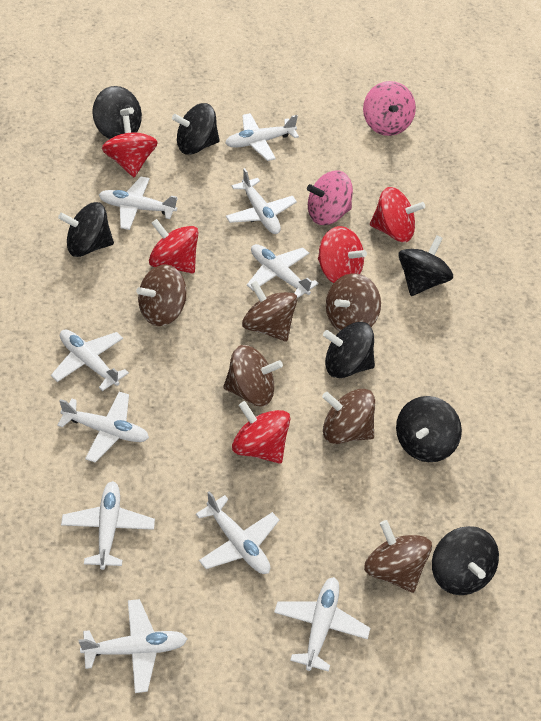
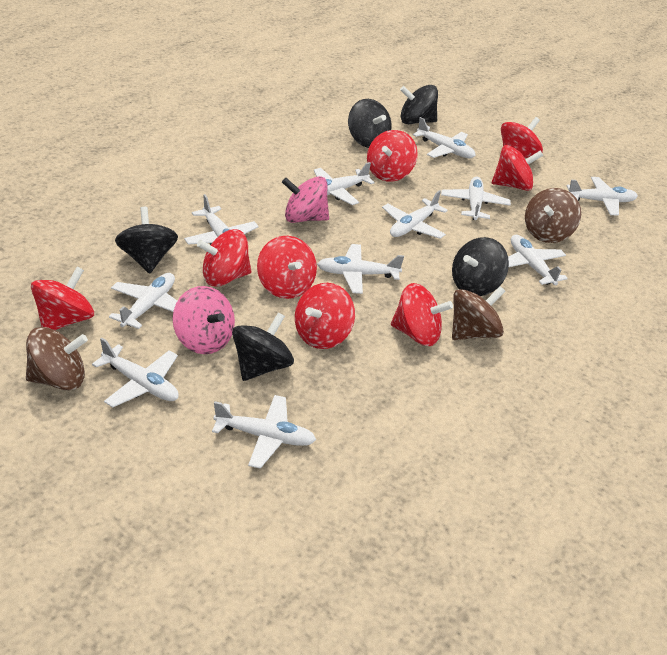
black spinning top: [58,202,114,257] [93,86,142,139] [172,103,220,155] [323,322,375,378] [396,396,462,462] [398,235,453,296] [432,526,499,595] = 7 -> [115,207,178,273] [232,312,294,381] [348,99,392,148] [400,85,438,124] [452,237,509,296] = 5
brown spinning top: [136,264,187,326] [223,345,283,406] [242,281,297,341] [322,389,375,444] [326,273,381,332] [364,520,432,593] = 6 -> [26,327,88,390] [452,286,505,340] [525,188,581,243] = 3
red spinning top: [102,115,158,177] [149,219,198,273] [232,401,290,464] [318,226,367,283] [370,187,425,242] = 5 -> [31,267,94,330] [197,229,252,286] [257,236,317,299] [295,283,355,349] [367,130,418,182] [391,283,453,346] [492,145,543,191] [501,117,543,158] = 8
white plane: [51,329,129,391] [57,392,149,463] [61,481,155,570] [79,599,187,693] [99,177,178,230] [196,491,279,574] [225,113,299,161] [226,168,297,234] [247,244,319,298] [274,577,370,672] = 10 -> [92,338,179,407] [109,273,177,329] [184,194,259,245] [212,395,316,469] [314,162,375,205] [317,244,404,294] [382,190,448,239] [413,117,476,158] [441,177,511,220] [508,235,568,285] [567,177,638,216] = 11

